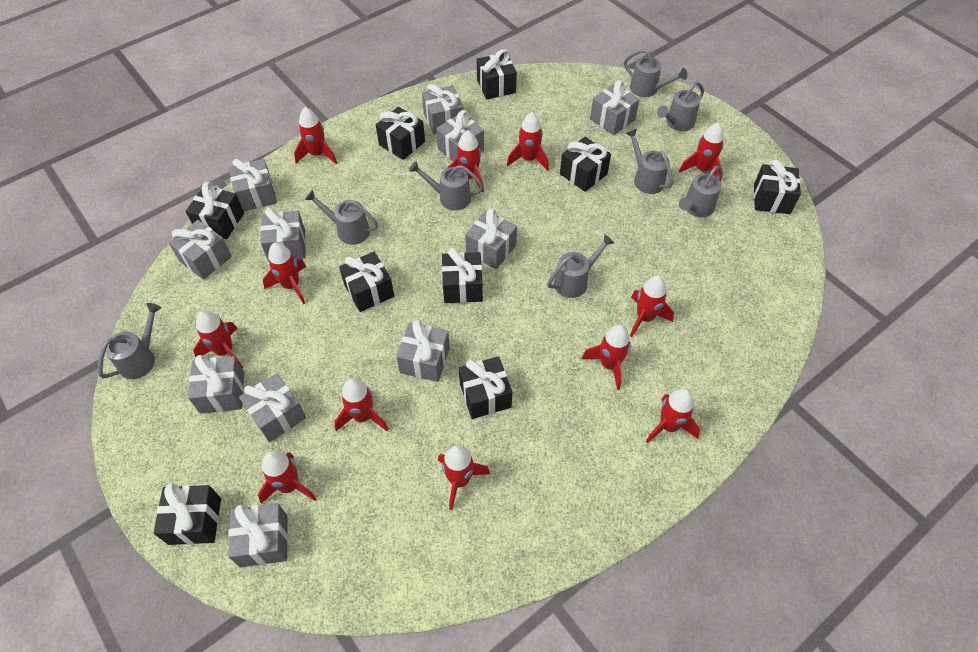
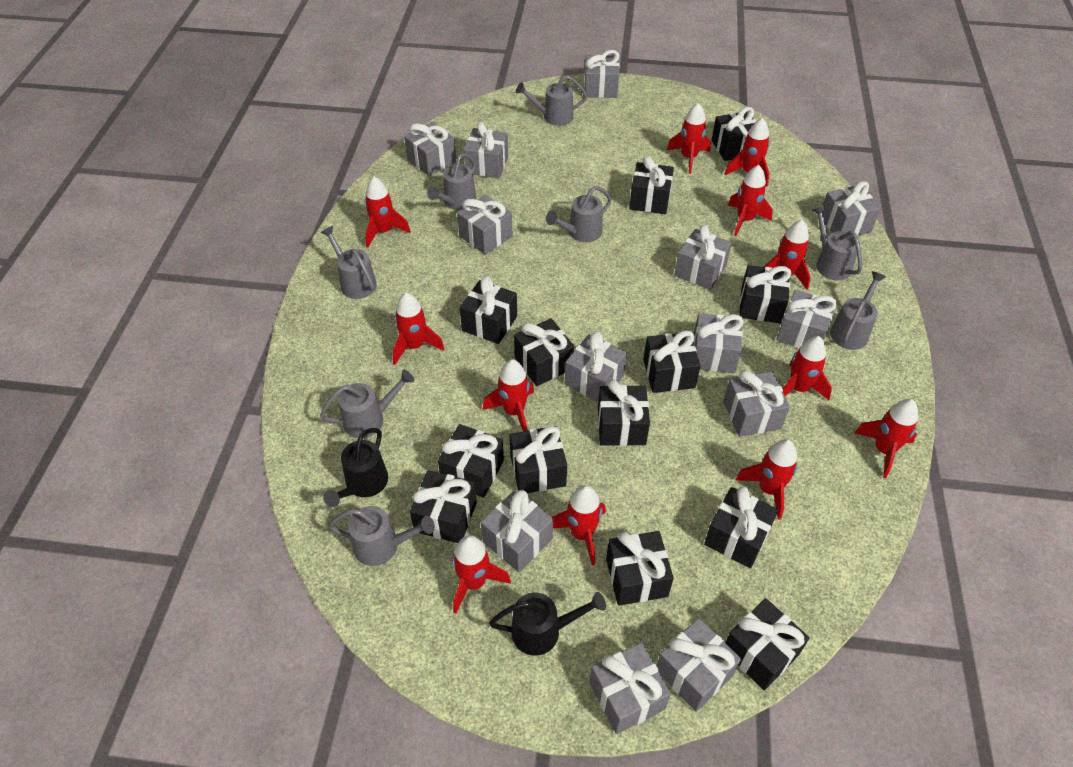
black gift: [154,483,221,545] [186,181,244,239] [339,252,394,312] [376,107,425,160] [442,248,483,303] [459,356,512,419] [477,49,517,99] [560,137,611,192] [754,159,801,214] = 9 -> [410,470,477,543] [438,424,504,498] [460,276,517,344] [509,426,567,493] [514,318,574,386] [598,380,650,446] [606,531,674,606] [629,156,674,214] [643,330,701,393] [704,486,778,568] [712,107,756,161] [725,598,810,690] [739,265,791,323] = 13
black watering can: none = 0 -> [323,428,388,507] [489,592,606,656] = 2
grey gift: [169,220,232,280] [188,355,244,414] [228,503,288,567] [229,159,277,211] [239,373,306,442] [260,208,306,262] [396,320,450,382] [422,84,463,134] [436,110,484,161] [465,208,517,269] [590,80,640,135] = 11 -> [404,122,456,176] [457,195,512,255] [464,122,508,178] [481,489,553,572] [565,331,627,402] [584,50,620,98] [590,643,671,734] [657,618,741,712] [675,225,732,290] [693,313,744,373] [723,370,790,437] [776,290,837,349] [823,181,881,236] = 13

